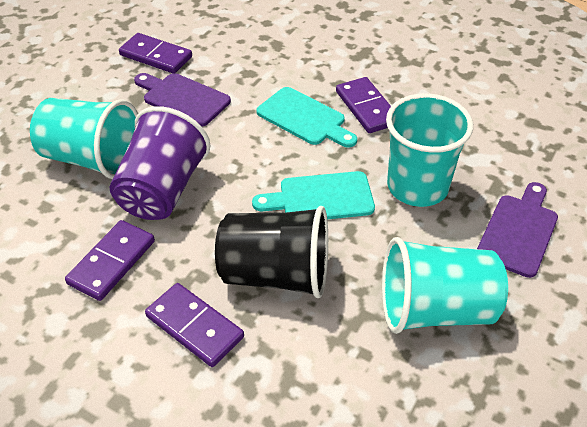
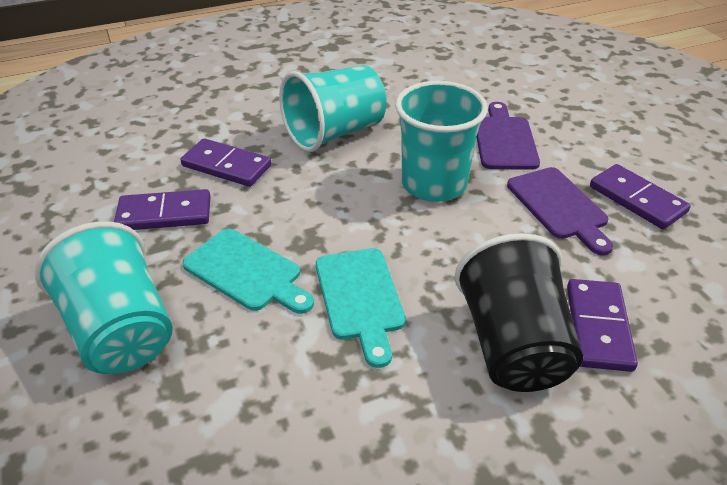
purple cup: [110,106,211,220] = 1 -> none = 0

